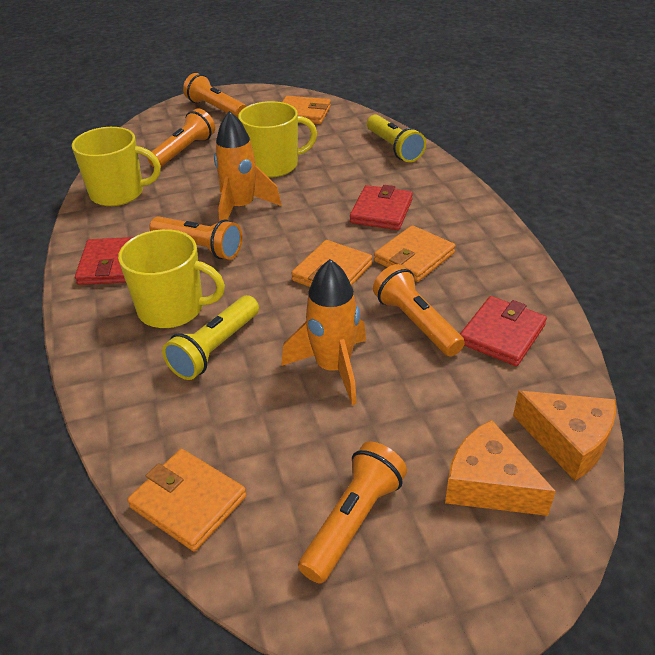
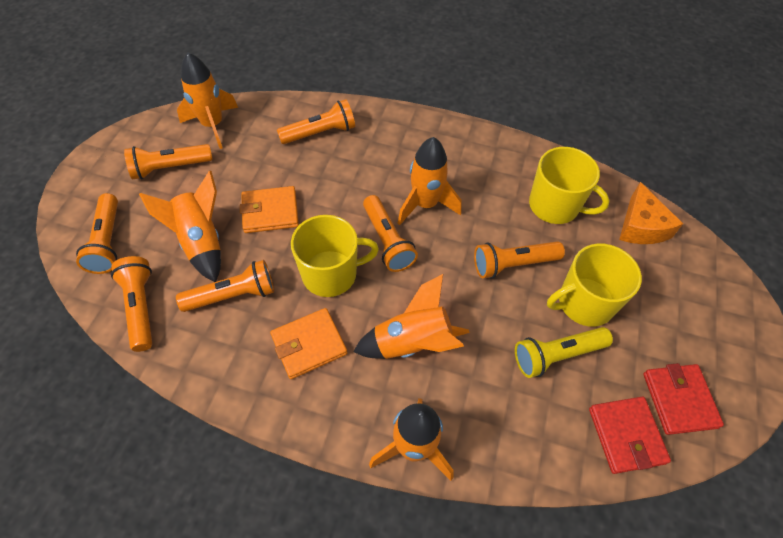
orange cheese: [445,420,556,516] [513,391,616,481] = 2 -> [619,182,683,244] = 1
orange flashlight: [147,109,215,167] [149,216,242,260] [183,73,246,118] [298,442,407,584] [373,264,465,357] = 5 -> [76,193,118,274] [111,256,152,352] [124,144,213,180] [176,260,274,312] [277,99,355,144] [363,195,418,272] [474,241,565,279] = 7
orange rocket: [214,111,282,221] [281,259,366,405] = 2 -> [139,171,221,282] [177,53,238,149] [353,274,470,359] [369,398,453,481] [398,137,462,225] = 5
orange wallet: [128,449,246,551] [282,96,331,124] [291,240,372,287] [374,225,456,282] = 4 -> [240,186,299,233] [270,308,347,379] = 2
red wallet: [75,237,133,285] [350,185,413,230] [460,296,547,366] = 3 -> [589,397,671,474] [643,363,724,435] = 2
yellow flashlight: [162,295,259,380] [367,114,426,162] = 2 -> [515,327,613,378] = 1

